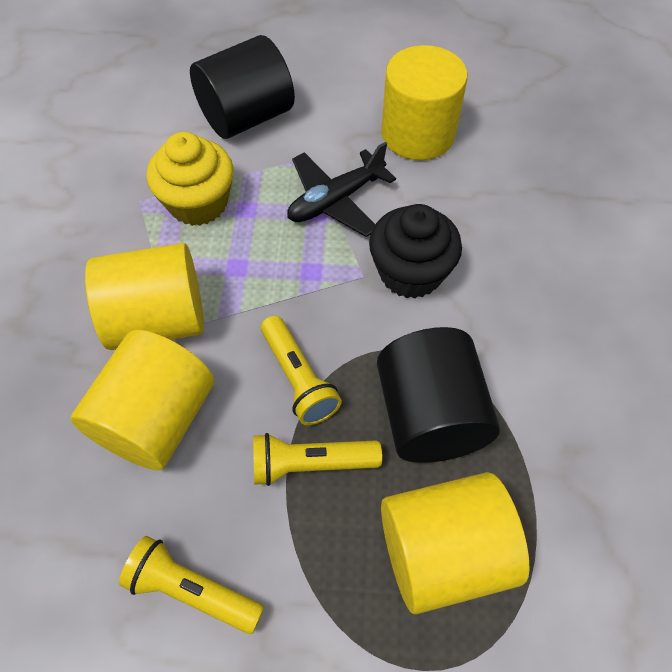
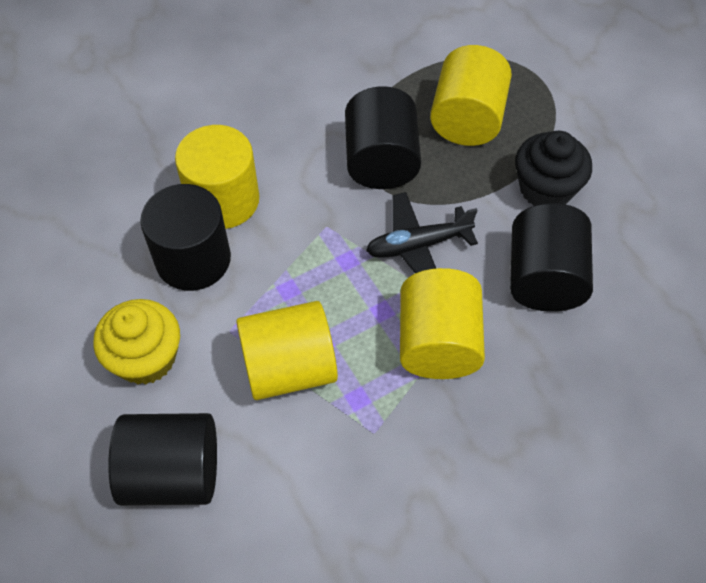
black cylinder: [190,35,295,139] [377,327,500,463] = 2 -> [108,413,217,506] [140,184,231,291] [345,86,421,189] [510,203,593,312] = 4
yellow flashlight: [119,536,264,634] [253,433,382,486] [261,315,342,425] = 3 -> none = 0

